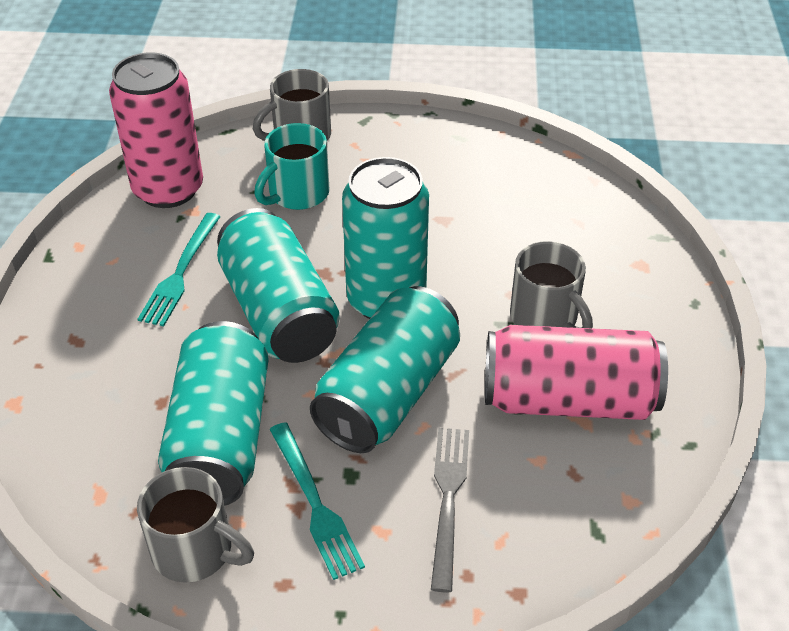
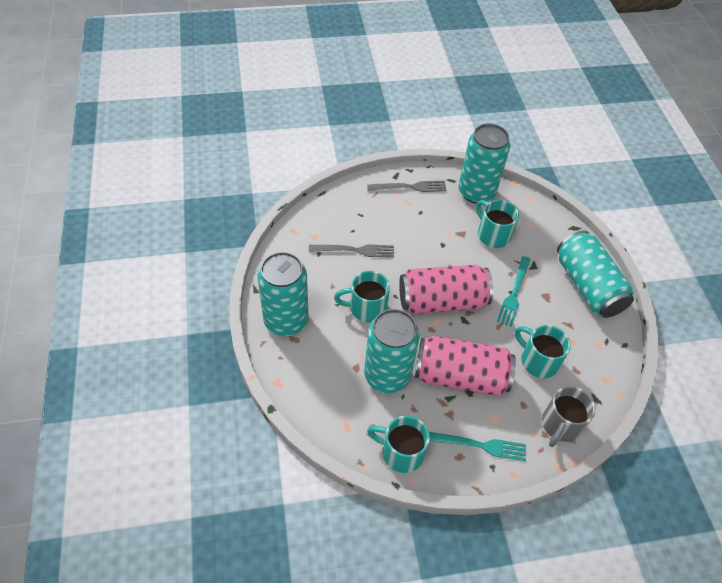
grey fork: [431,428,469,592] = 1 -> [309,244,394,258] [367,181,447,192] = 2
grey mug: [137,467,254,583] [253,69,331,141] [510,241,593,328] = 3 -> [542,386,595,447] = 1
turquoise mug: [254,123,330,210] = 1 -> [334,271,390,323] [367,416,430,473] [476,200,519,248] [515,325,571,378] = 4

